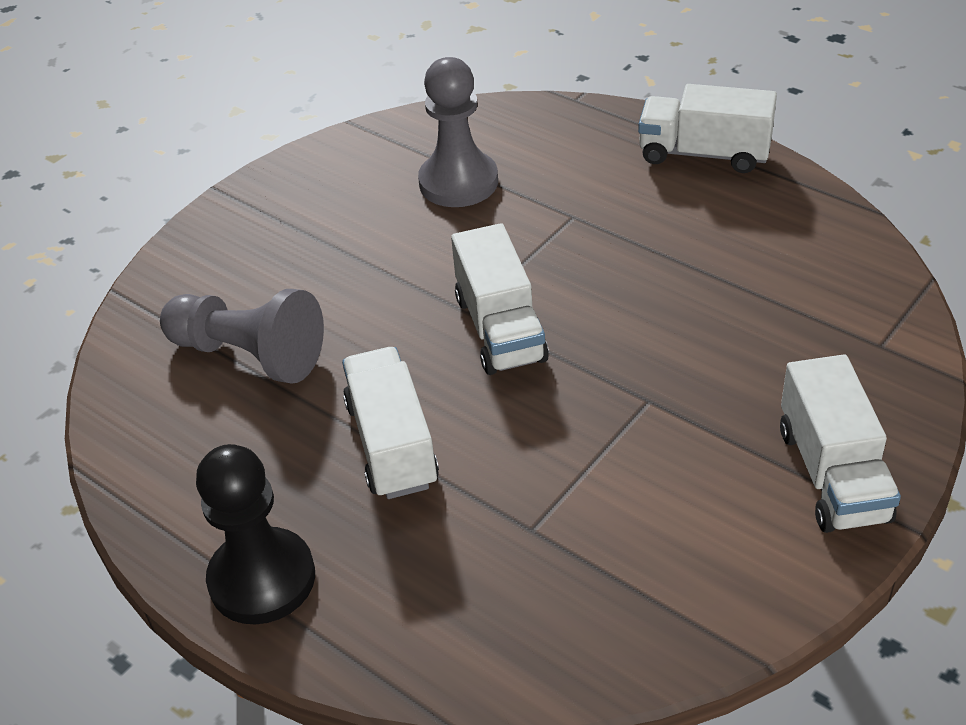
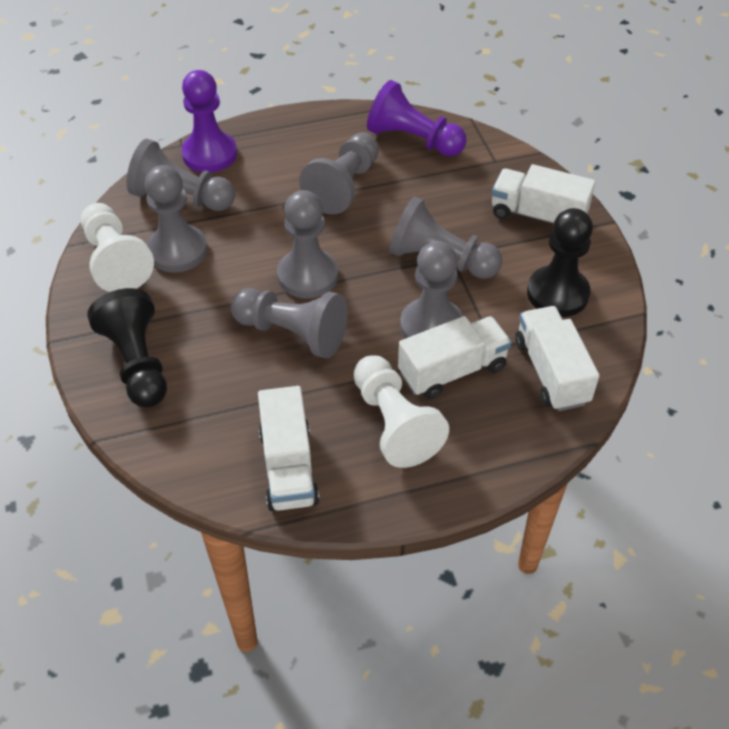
black pawn: [196,444,315,625] = 1 -> [87,288,167,407] [527,208,593,317] = 2
grey pawn: [160,289,324,384] [418,57,498,207] = 2 -> [126,139,235,211] [145,165,207,272] [231,288,348,358] [277,190,338,298] [299,132,379,215] [390,197,502,279] [400,241,463,339] = 7
purple pawn: none = 0 -> [181,70,237,173] [367,80,466,157] = 2
white pawn: none = 0 -> [81,203,154,292] [354,355,449,468] = 2

